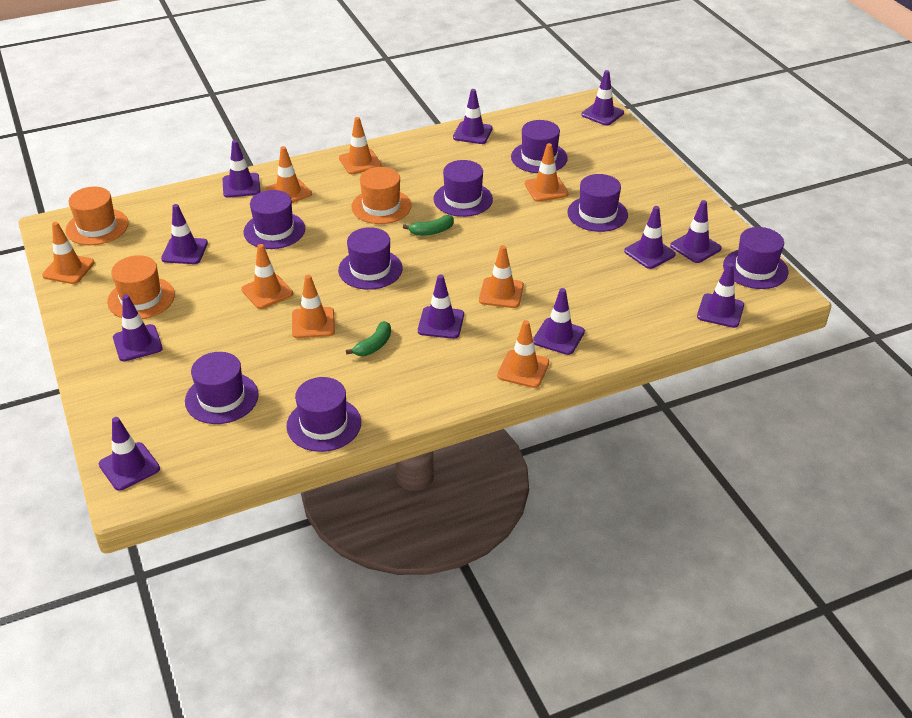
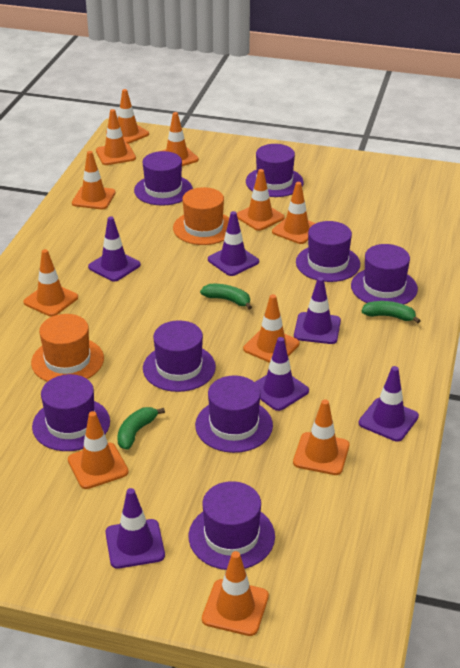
green banana: [346,321,391,356] [403,215,454,236] = 2 -> [117,407,165,450] [200,284,252,310] [361,301,421,324] = 3
orange hat: [66,187,129,245] [107,255,175,319] [351,167,411,224] = 3 -> [31,314,104,382] [173,187,229,245] = 2
orange traffic cone: [42,222,94,284] [241,244,293,309] [265,146,312,203] [292,275,335,338] [339,117,382,174] [479,245,524,308] [497,320,549,388] [525,143,568,202] = 8 -> [23,249,78,317] [68,411,129,489] [72,151,116,209] [96,109,136,165] [106,89,149,144] [158,112,199,166] [202,551,269,636] [237,169,285,231] [243,294,300,363] [272,182,316,244] [293,400,349,475] = 11
purple traffic cone: [99,417,160,491] [113,295,163,361] [161,204,208,264] [223,140,260,198] [418,275,464,339] [453,89,492,144] [533,288,585,355] [581,70,624,126] [624,206,676,269] [670,200,722,263] [697,263,744,328] = 11 -> [88,216,141,282] [105,488,165,569] [208,211,259,276] [255,337,309,411] [294,277,341,344] [359,366,419,441] = 6

